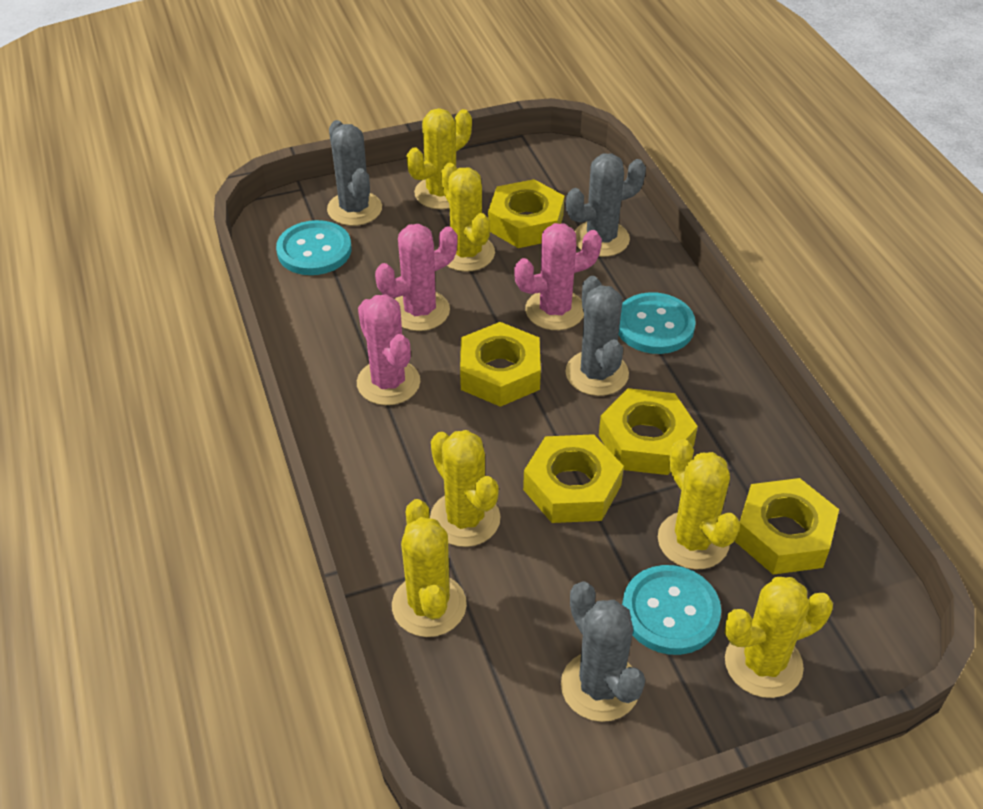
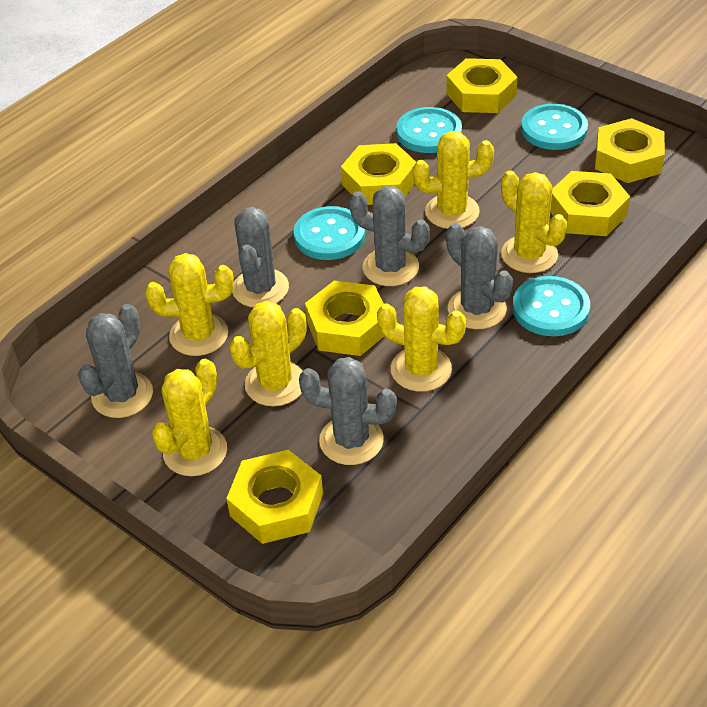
grey cactus: [327,120,382,226] [561,581,645,722] [566,154,646,257] [566,276,629,396] = 4 -> [78,304,153,418] [232,207,289,308] [299,357,397,465] [349,186,430,286] [446,223,513,329] = 5
pink cactus: [357,294,420,405] [375,224,458,331] [514,223,602,330] = 3 -> none = 0
turquoise button: [276,220,352,275] [618,292,696,354] [622,565,721,655] = 3 -> [294,206,365,260] [396,107,462,153] [513,276,590,336] [521,104,588,150] = 4
yellow nut: [460,322,541,407] [488,179,564,248] [523,434,624,523] [599,388,698,475] [735,478,839,575] = 5 -> [226,450,323,544] [305,281,384,356] [341,143,416,205] [446,58,518,113] [550,171,630,236] [595,118,665,183] = 6

